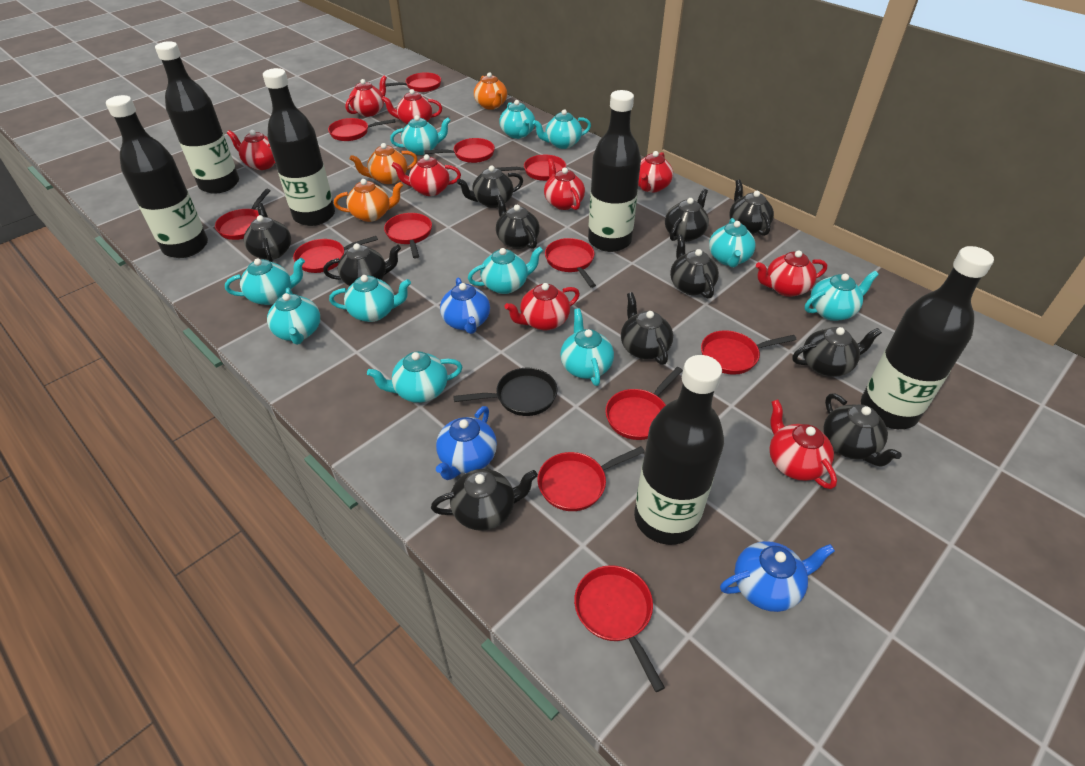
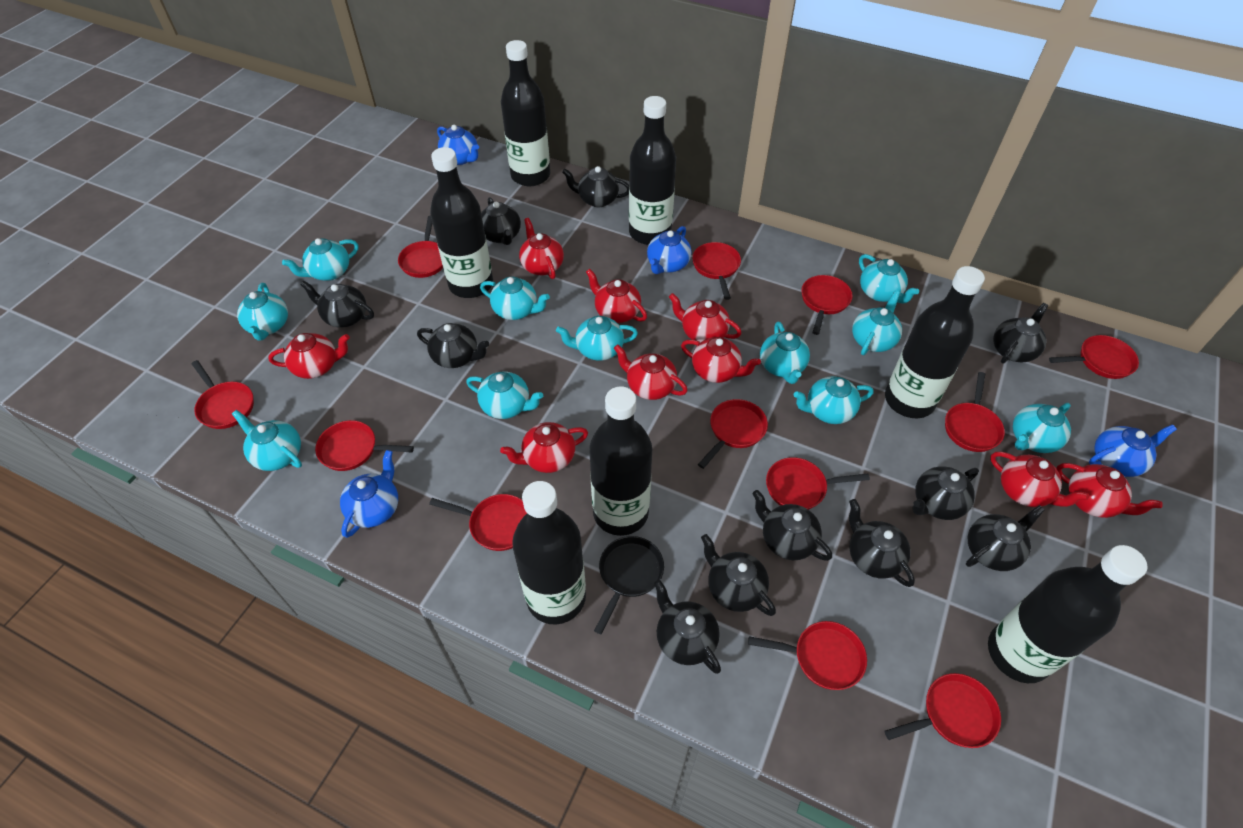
black bottle: [106,95,208,258] [155,41,239,194] [263,68,335,226] [588,90,641,252] [634,355,724,545] [861,246,994,429] = 6 -> [430,147,493,298] [501,40,550,186] [512,481,586,624] [589,387,652,536] [629,96,676,245] [885,266,985,418] [988,545,1148,683] = 7
blue teapot: [436,406,497,480] [440,277,490,334] [720,541,835,612] = 3 -> [340,450,398,538] [437,125,479,165] [647,226,691,274] [1089,424,1177,477] = 4
orange teapot: [334,179,403,222] [350,143,418,184] [474,72,507,110] = 3 -> none = 0

